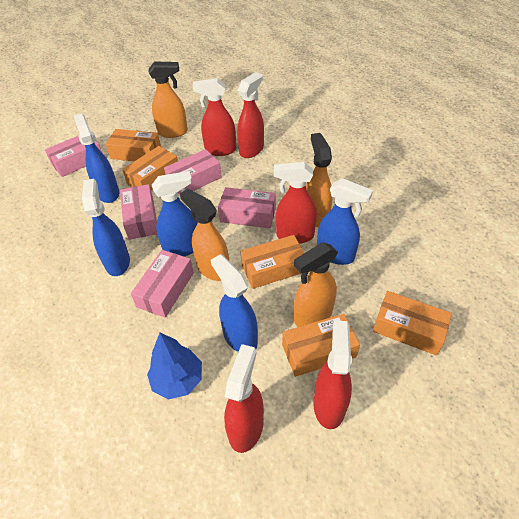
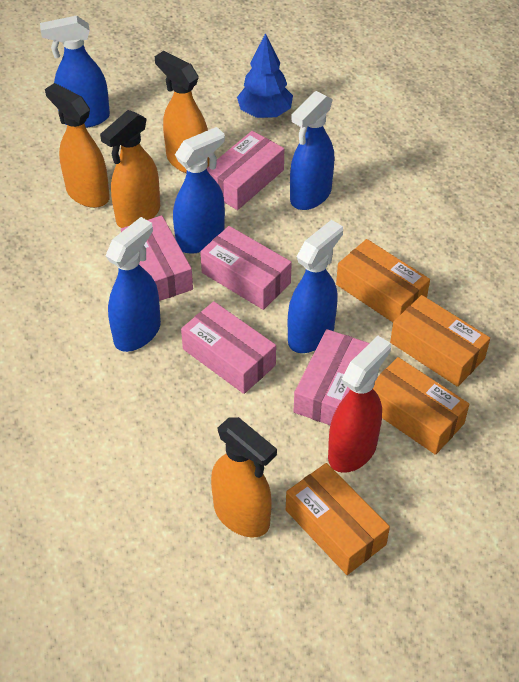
orange box: [106,129,161,161] [122,146,178,191] [240,235,304,289] [282,314,360,377] [373,291,452,355] = 5 -> [286,463,390,575] [336,239,430,322] [373,357,469,455] [390,295,490,387] = 4
red spray bottle: [193,78,236,156] [224,344,264,453] [237,72,264,158] [274,162,317,244] [314,320,352,429] = 5 -> [328,336,391,473] = 1

